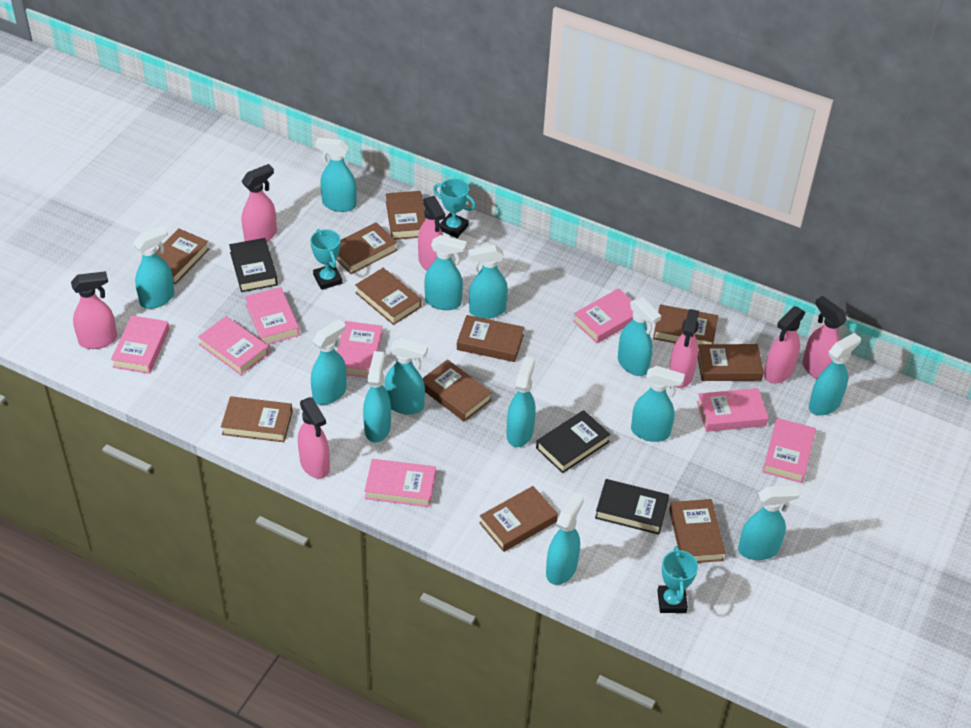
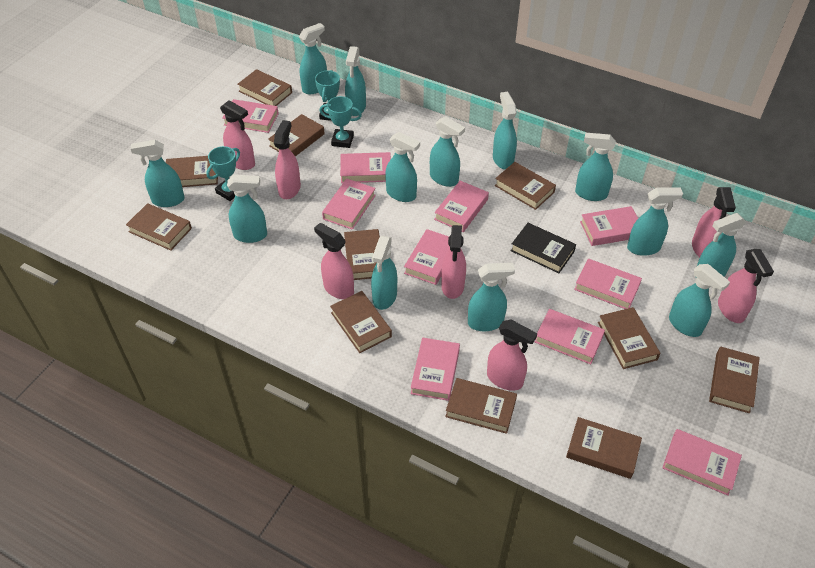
black book: [229,238,278,292] [536,410,611,473] [595,479,669,535] = 3 -> [511,223,576,273] = 1
pink book: [111,315,169,374] [198,316,269,375] [245,287,300,345] [337,321,383,378] [365,459,436,507] [573,288,633,343] [697,388,768,432] [762,418,816,483] = 8 -> [222,99,279,133] [322,179,376,230] [340,152,391,183] [404,229,450,285] [411,337,460,401] [434,181,489,232] [535,309,605,364] [574,259,642,309] [580,206,638,246] [662,429,742,496] = 10

